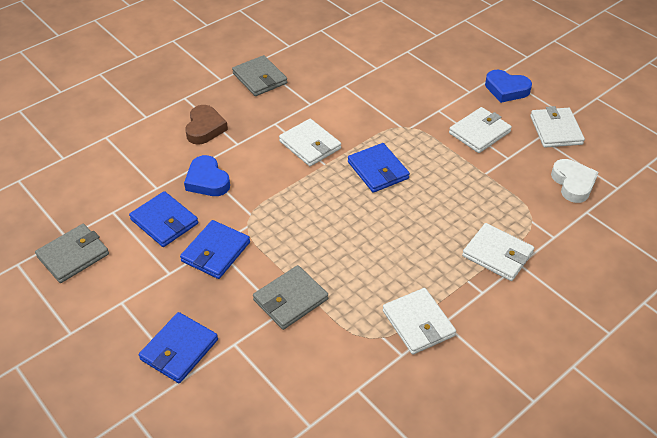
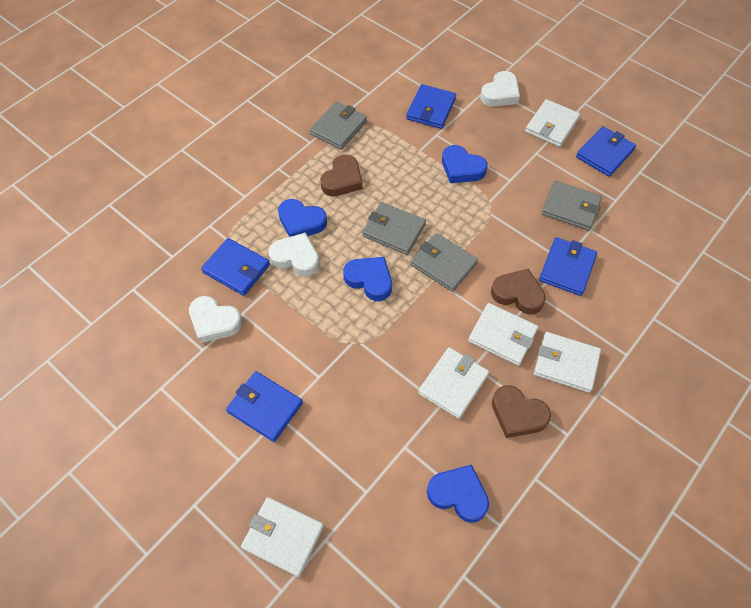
blue heart: [184,155,230,196] [485,70,532,103] = 2 -> [278,199,327,237] [343,257,392,301] [427,464,489,523] [442,145,488,183] = 4
blue wallet: [129,191,198,247] [139,312,218,383] [180,220,250,279] [348,143,410,193] = 4 -> [201,238,270,296] [226,371,303,442] [406,84,456,129] [539,237,597,296] [576,126,636,177] = 5
brown heart: [185,105,228,145] = 1 -> [320,154,363,196] [491,269,546,315] [492,385,551,438] = 3
grey wallet: [35,224,109,283] [232,55,287,96] [253,265,328,330] = 3 -> [310,102,367,150] [362,202,426,255] [410,233,478,292] [541,181,602,231] = 4
white heart: [551,159,599,203] = 1 -> [189,296,242,343] [268,232,320,276] [480,71,520,107] = 3

